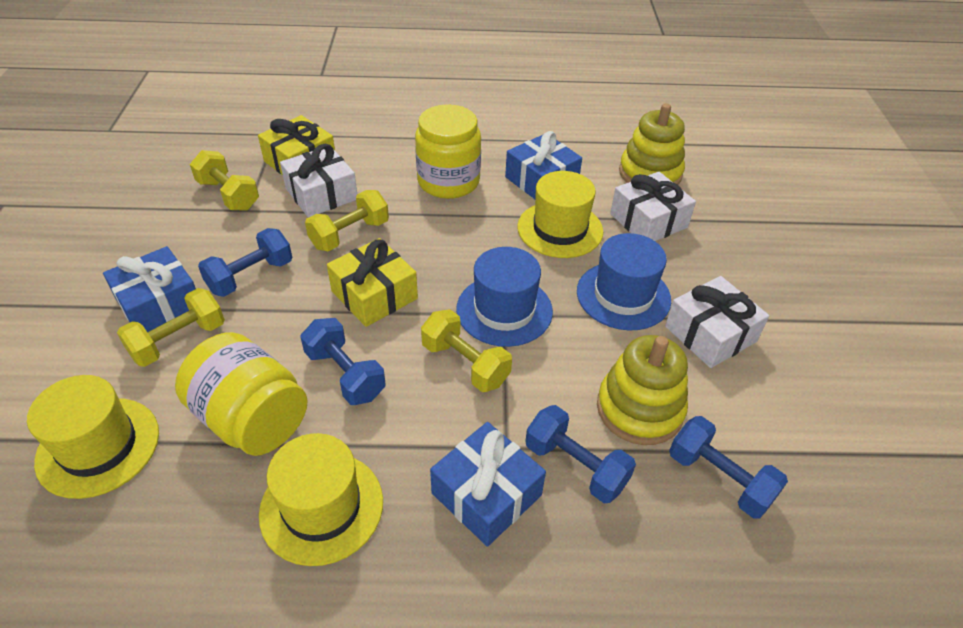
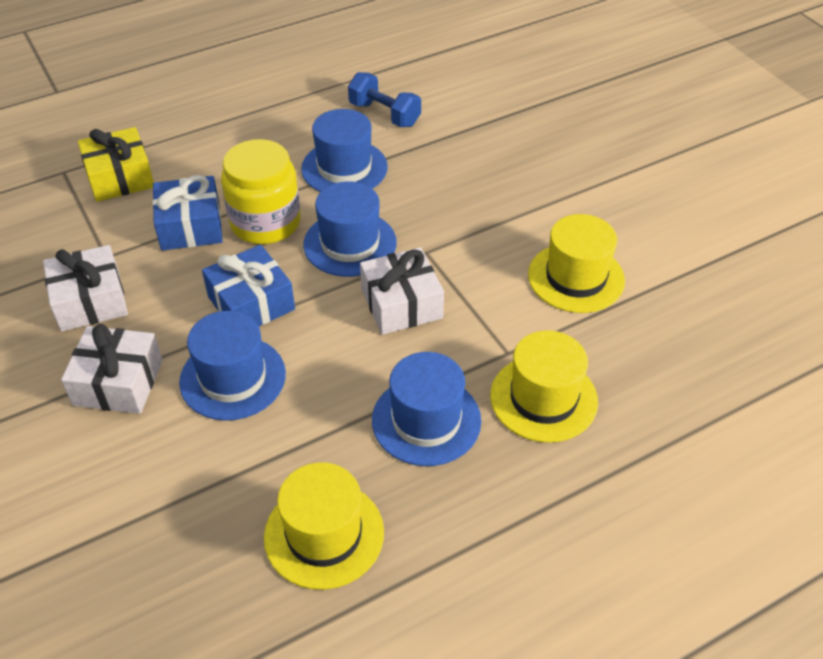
blue dumbbell: [198,228,292,297] [300,318,386,405] [525,405,636,503] [669,416,788,519] = 4 -> [348,72,421,127] = 1
blue gift: [103,246,196,332] [430,422,546,547] [505,131,582,199] = 3 -> [152,175,223,251] [202,245,295,326] = 2
blue hat: [456,247,553,347] [577,233,671,330] = 2 -> [179,311,286,421] [301,109,388,192] [303,181,397,277] [372,352,481,466] = 4
yellow dumbbell: [117,288,225,367] [190,150,259,211] [305,190,389,251] [421,309,512,392] = 4 -> none = 0
yellow gift: [258,115,335,175] [327,238,418,327] = 2 -> [78,127,154,202] = 1
yellow jar: [175,332,308,456] [415,104,481,199] = 2 -> [221,139,301,244] = 1
yellow stacking toy: [597,335,688,445] [619,103,685,185] = 2 -> none = 0

